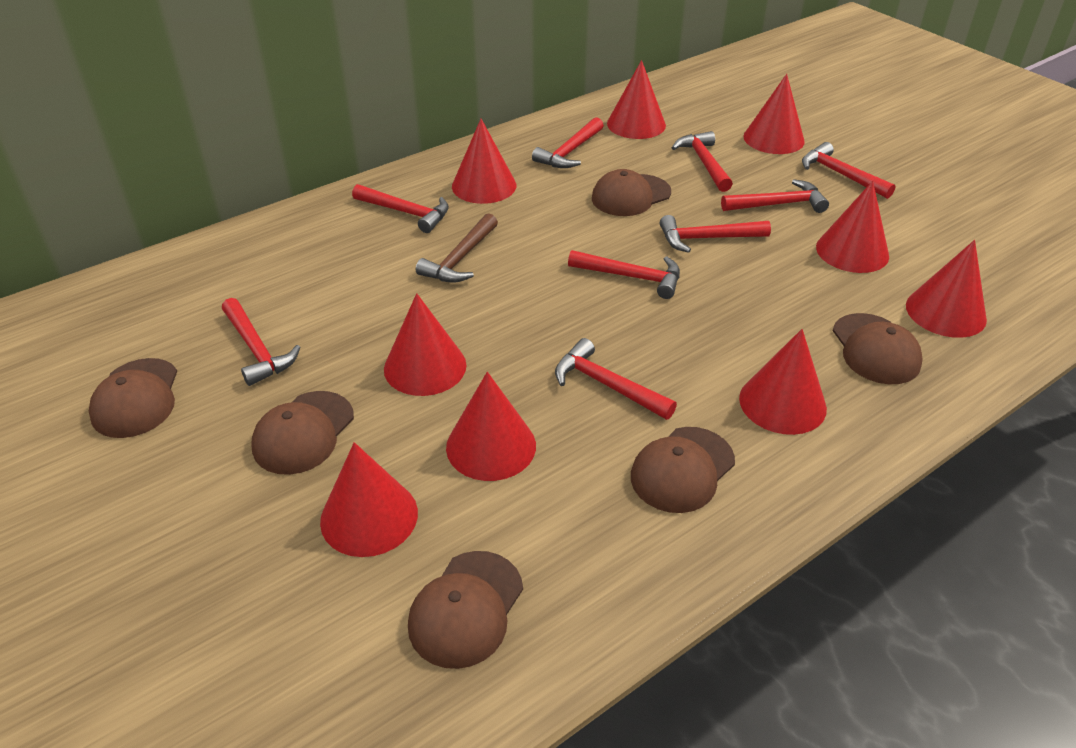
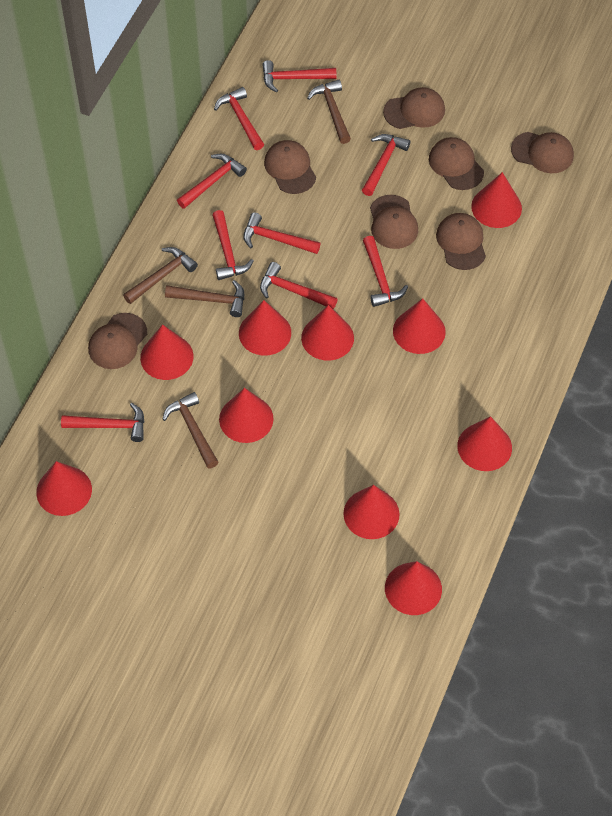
brown cap: [89,358,177,438] [251,391,354,475] [408,551,523,669] [592,169,671,216] [631,427,735,513] [832,313,923,384] = 6 -> [88,313,147,369] [264,140,316,194] [370,195,418,249] [383,87,445,129] [429,137,484,190] [436,213,486,270] [511,132,574,173] = 7
brown hammer: [416,213,498,282] = 1 -> [123,247,198,304] [162,392,219,469] [165,280,244,317] [307,80,351,144] = 4
red cone: [320,442,418,557] [384,293,467,396] [446,372,536,481] [452,119,516,204] [607,60,666,139] [739,329,827,435] [743,74,805,154] [816,181,889,273] [906,240,987,338] = 9 -> [36,461,92,516] [140,324,194,380] [219,388,274,443] [239,300,291,356] [301,305,354,361] [343,485,400,539] [385,561,442,615] [393,298,446,354] [457,416,512,471] [471,172,522,228] = 10

